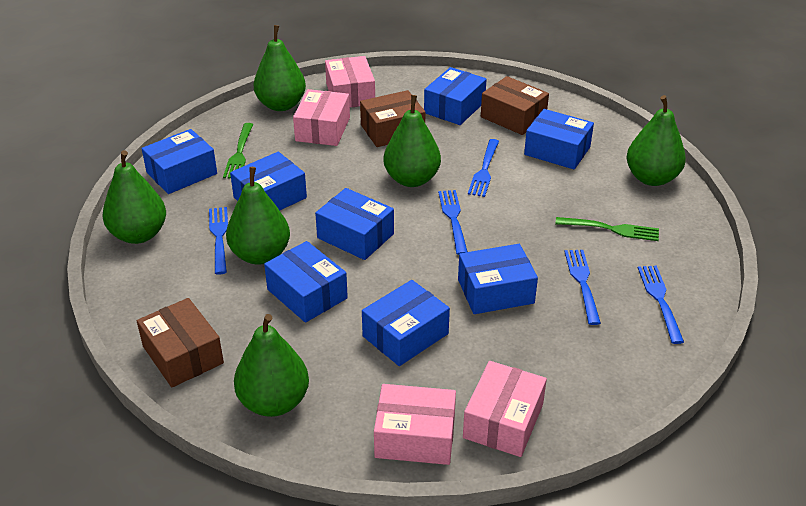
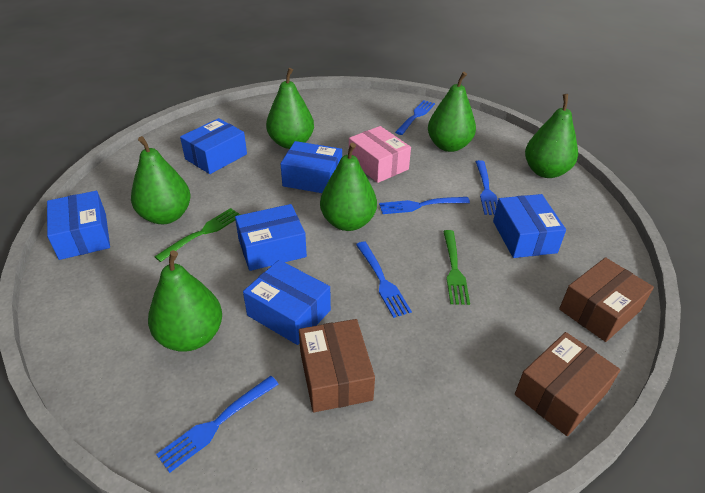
blue box: [142,129,217,194] [230,152,307,210] [264,241,348,323] [315,188,394,260] [362,280,450,366] [424,67,487,125] [458,244,538,314] [524,109,594,169] = 8 -> [47,191,110,260] [180,118,247,174] [235,204,307,271] [243,260,331,345] [281,141,342,193] [493,194,566,258] = 6
pink box: [293,89,350,146] [325,56,375,107] [374,384,456,465] [463,361,547,457] = 4 -> [349,126,411,183] = 1

